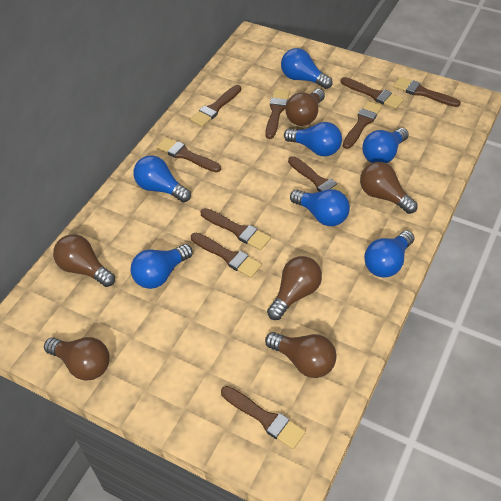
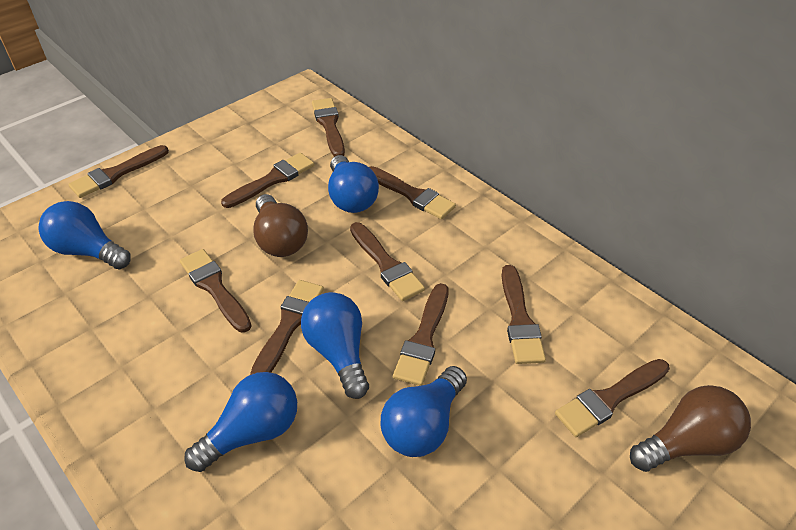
blue light bulb: [130,244,193,289] [133,156,191,202] [281,48,333,89] [284,122,342,156] [290,189,350,226] [363,128,409,163] [364,230,415,278] = 7 -> [38,201,131,269] [184,372,297,472] [301,292,369,399] [328,155,379,213] [381,366,467,457] = 5
brown light bulb: [44,337,110,380] [53,234,115,287] [265,332,337,378] [267,256,322,320] [285,89,325,126] [360,162,418,214] = 6 -> [253,194,308,257] [630,385,751,472] = 2

